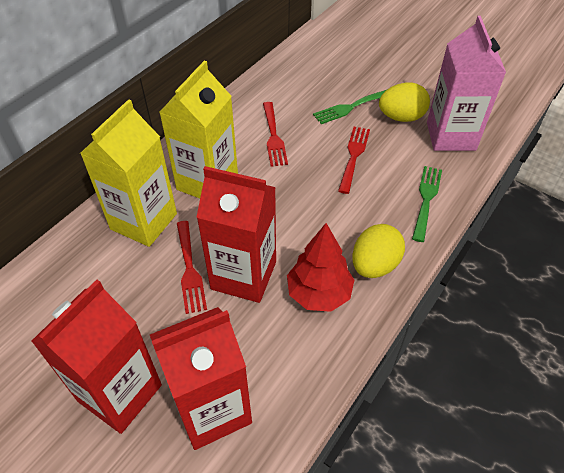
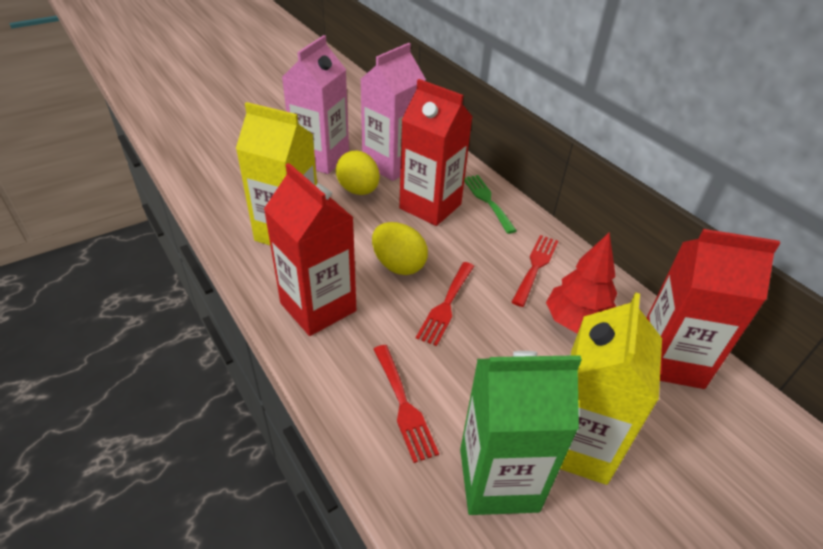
green carton: none = 0 -> [460,351,582,515] = 1
green fork: [313,90,386,124] [412,166,442,242] = 2 -> [464,175,517,234] = 1
pink carton: [427,16,506,151] = 1 -> [282,35,349,174] [361,43,426,181] = 2

